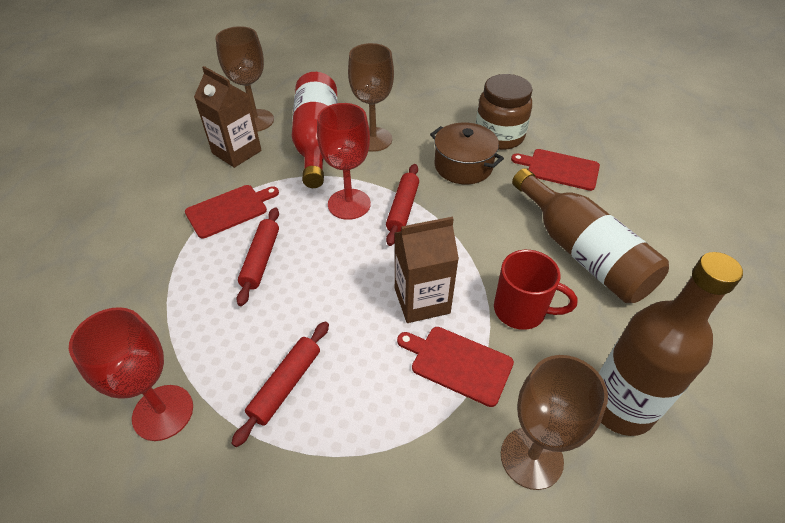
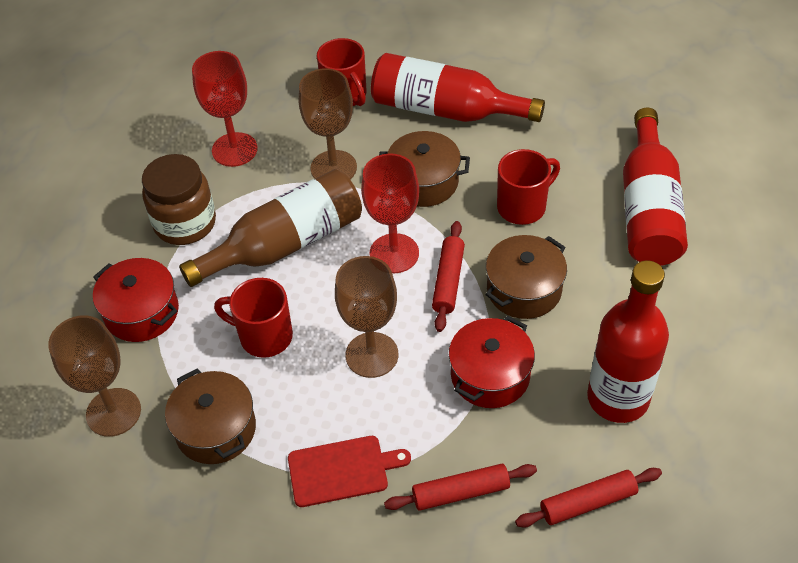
brown bottle: [512,168,669,303] [599,252,743,436] = 2 -> [179,169,362,287] = 1
brown carton: [194,66,262,168] [395,217,459,323] = 2 -> none = 0
brown pot: [430,122,504,184] = 1 -> [165,369,256,464] [379,131,470,207] [485,235,567,319] = 3
red bottle: [292,72,338,188] = 1 -> [371,53,545,122] [587,260,669,423] [623,108,688,266] = 3
red cutting board: [185,185,279,239] [397,327,514,407] [511,149,600,191] = 3 -> [288,436,411,507] = 1
red mug: [494,250,578,330] = 1 -> [214,278,293,358] [317,38,367,106] [497,149,560,225] = 3
red pot: none = 0 -> [93,258,179,342] [449,316,535,408] = 2

